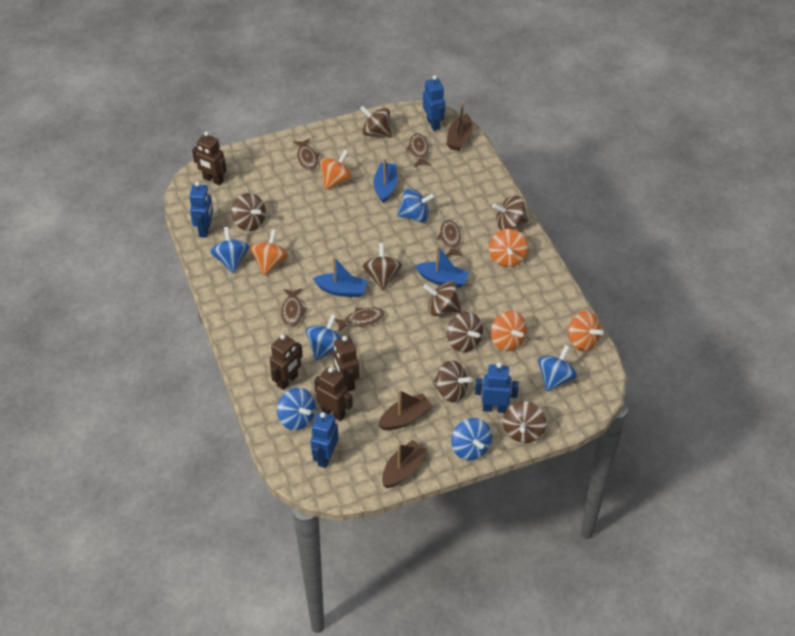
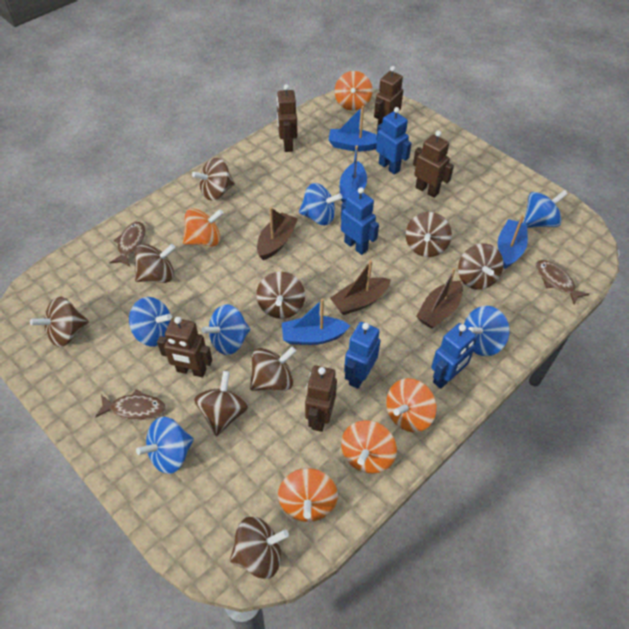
blue boat: [313,257,367,297] [374,158,397,203] [415,245,469,288] = 3 -> [282,299,350,345] [329,106,377,151] [340,145,367,202] [498,215,528,269] = 4
brown fish: [281,288,307,328] [293,138,320,171] [335,307,385,333] [406,133,431,167] [436,220,463,257] = 5 -> [95,389,166,420] [110,222,145,266] [536,260,589,304] = 3
brown robot: [192,131,227,186] [269,334,303,390] [314,367,353,421] [333,336,359,392] = 4 -> [157,317,212,378] [277,84,297,152] [305,366,337,432] [374,66,403,130] [413,131,454,198] = 5
brown spinning top: [231,193,266,231] [360,106,392,138] [362,243,402,290] [423,281,462,316] [433,360,473,403] [447,312,483,352] [492,195,528,230] [503,401,546,443] = 8 -> [30,297,89,347] [135,244,175,283] [192,158,235,200] [194,371,249,436] [230,517,289,579] [250,347,296,391] [256,271,305,319] [406,212,452,257] [458,243,504,290] = 9

